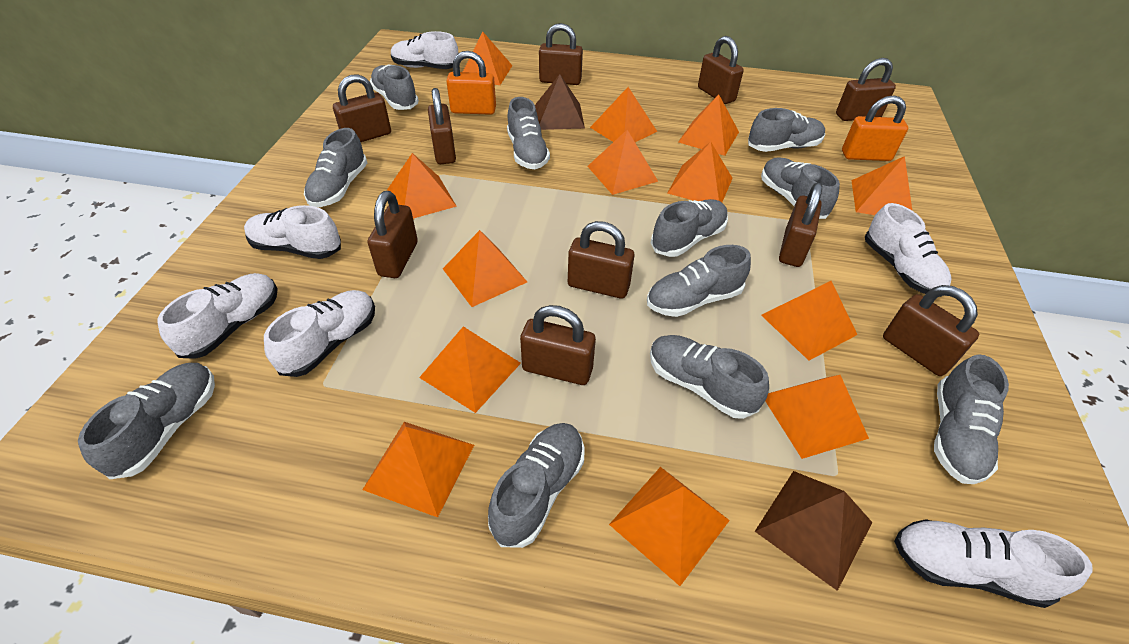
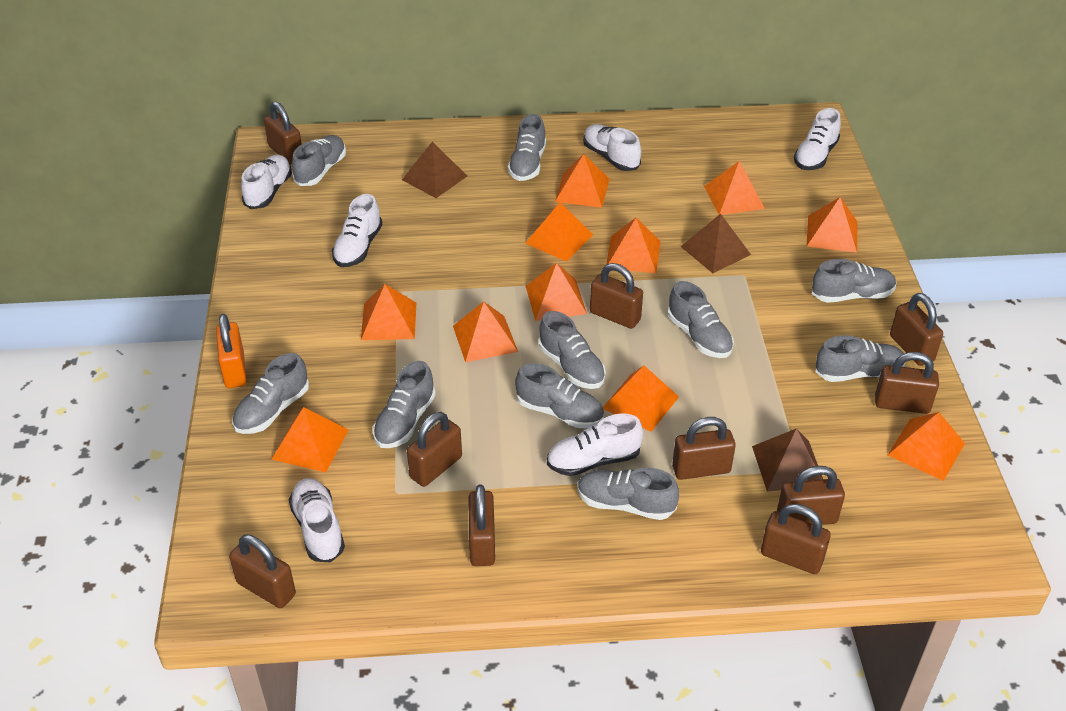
brown pyramid: [535,74,585,130] [755,471,872,591] = 2 -> [402,142,467,198] [680,214,751,273] [752,428,823,492] = 3
grey shoe: [78,363,215,479] [304,128,367,207] [370,65,419,110] [488,423,584,548] [507,97,550,169] [647,245,751,317] [650,335,769,419] [651,199,728,257] [748,108,825,152] [761,157,840,219] [934,354,1009,484] = 11 -> [232,353,309,434] [292,135,346,186] [373,361,436,448] [508,114,546,181] [515,363,604,428] [539,311,606,389] [577,467,679,520] [668,281,734,358] [812,259,897,303] [815,335,905,382] = 10
orange padlock: [446,51,496,115] [842,95,908,161] = 2 -> [216,314,247,388] = 1
orange pyramid: [362,422,474,517] [387,153,457,219] [419,326,521,413] [443,230,527,307] [463,32,513,85] [587,130,658,195] [590,87,657,142] [609,467,730,586] [668,142,733,202] [678,94,739,156] [761,281,858,361] [765,375,869,459] [851,156,912,215] = 13 -> [271,407,348,472] [361,284,416,340] [453,301,518,362] [525,202,593,262] [526,263,587,321] [555,154,610,208] [603,366,679,432] [606,218,660,273] [704,161,765,215] [806,197,858,253] [888,412,965,481] = 11

